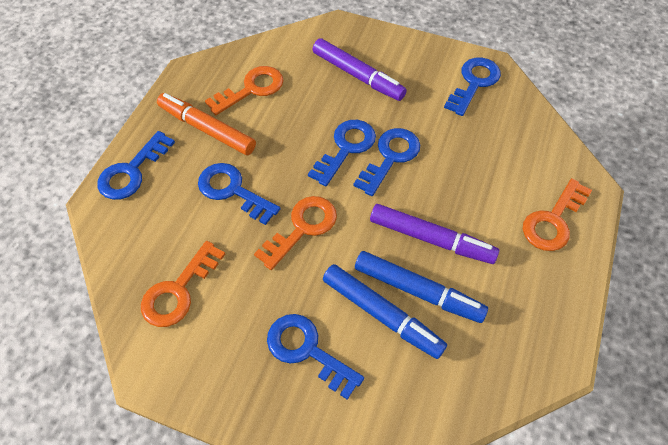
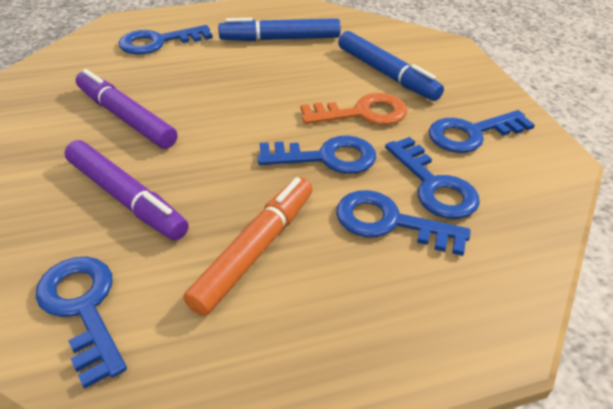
orange key: [141,241,225,327] [205,66,284,115] [254,196,337,270] [523,178,592,251] = 4 -> [300,93,407,125] = 1

